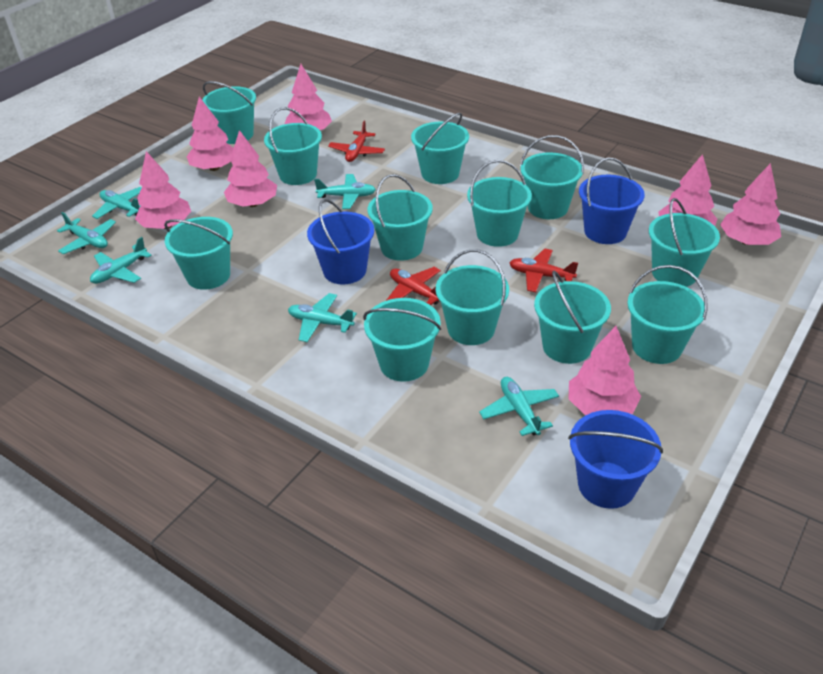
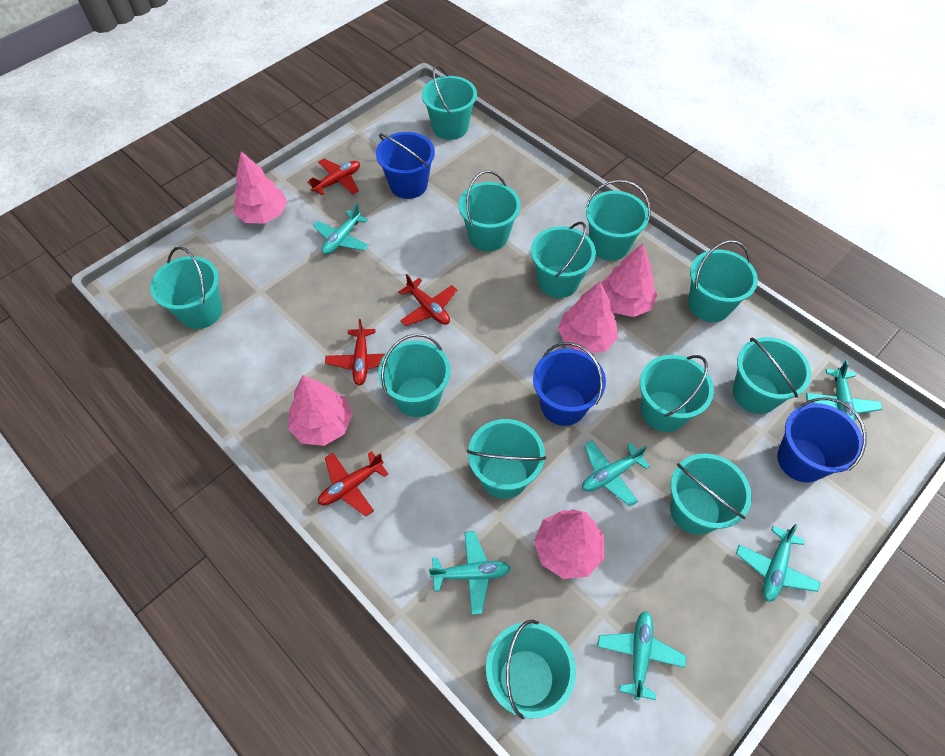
pink tree: [135,151,191,229] [187,97,234,171] [224,130,277,207] [285,64,332,130] [569,326,641,415] [658,154,717,226] [720,163,781,245] = 7 -> [234,151,287,224] [288,375,352,446] [534,509,604,579] [558,282,618,353] [601,244,657,317] = 5
red plane: [328,121,385,162] [386,267,441,305] [510,248,578,292] = 3 -> [307,159,360,195] [318,451,388,517] [325,319,385,386] [399,274,457,326] = 4

